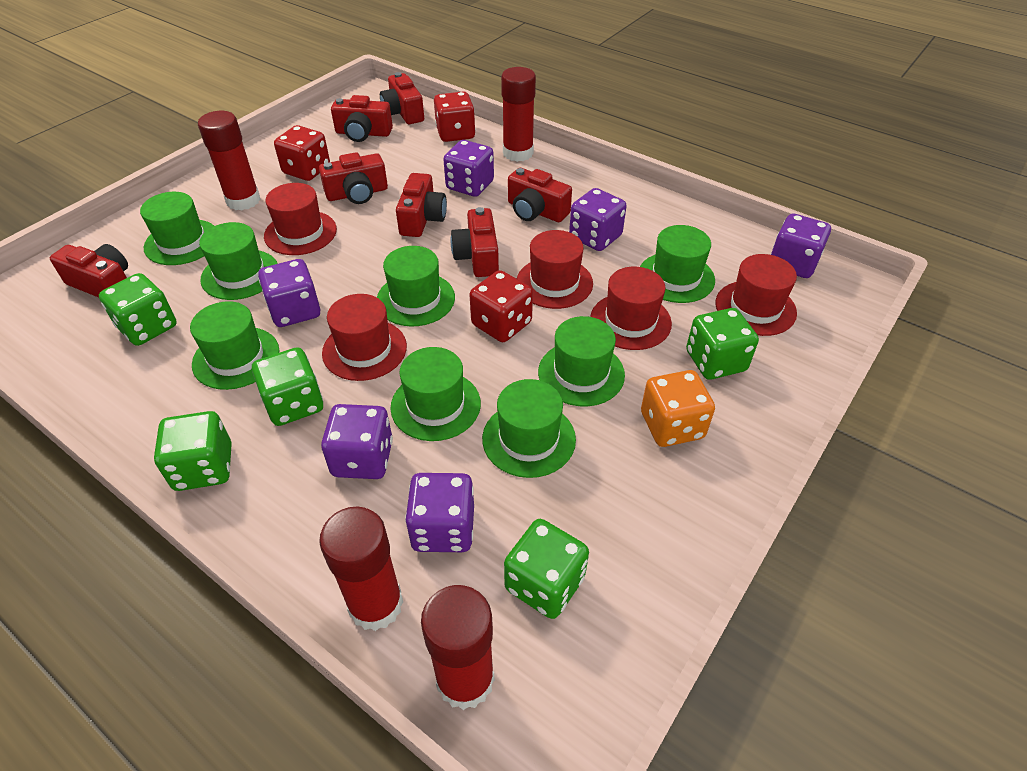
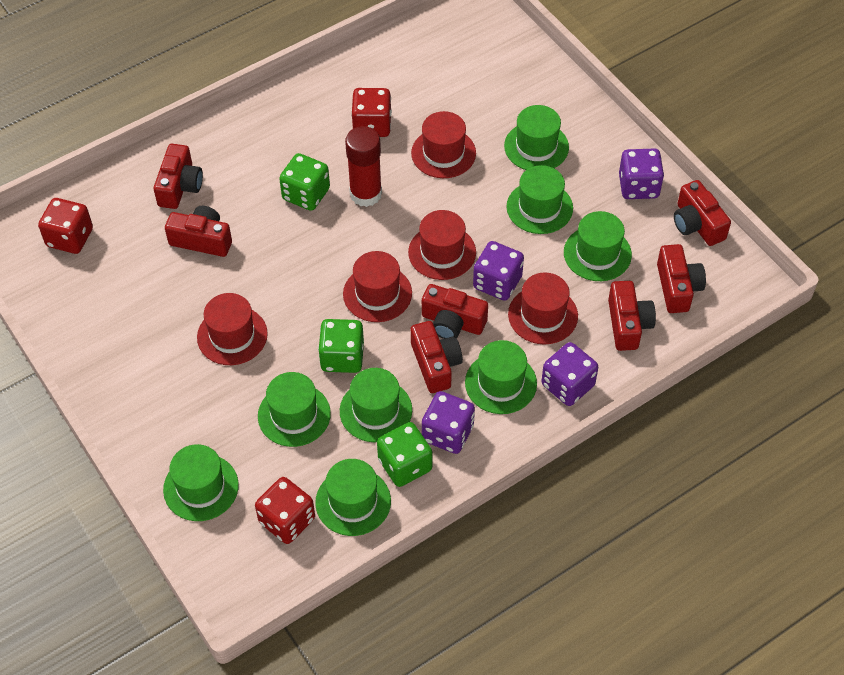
green dice: [99,273,177,346] [154,411,232,491] [252,347,323,426] [504,519,589,619] [686,308,759,380] = 5 -> [279,153,330,211] [318,319,364,373] [377,422,432,487] = 3
orange dice: [641,370,715,447] = 1 -> none = 0
purple dice: [258,259,320,327] [321,404,393,479] [405,473,474,552] [443,140,494,197] [569,188,627,251] [770,214,831,278] = 6 -> [422,391,475,454] [473,241,524,300] [541,342,598,406] [619,149,664,199] = 4
red glue stick: [198,111,261,210] [319,507,403,631] [421,585,495,710] [501,67,536,162] = 4 -> [345,126,382,207] = 1

